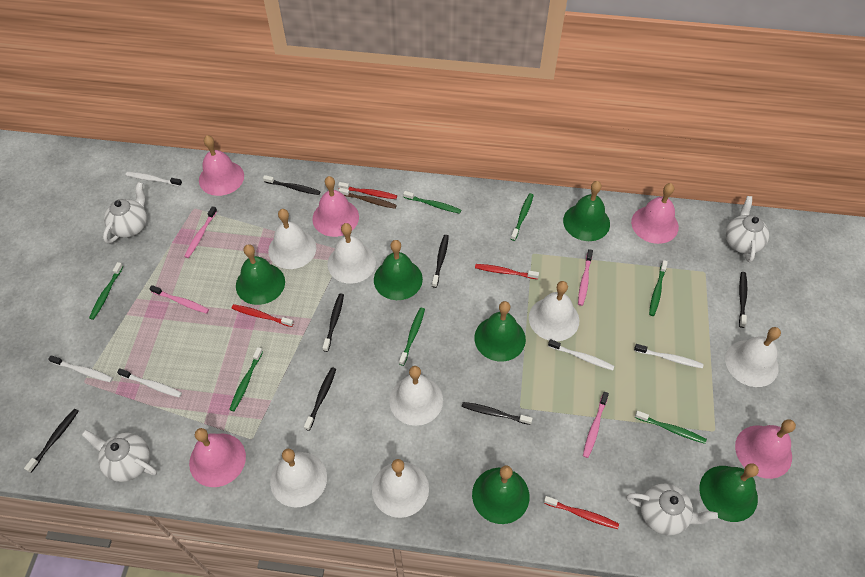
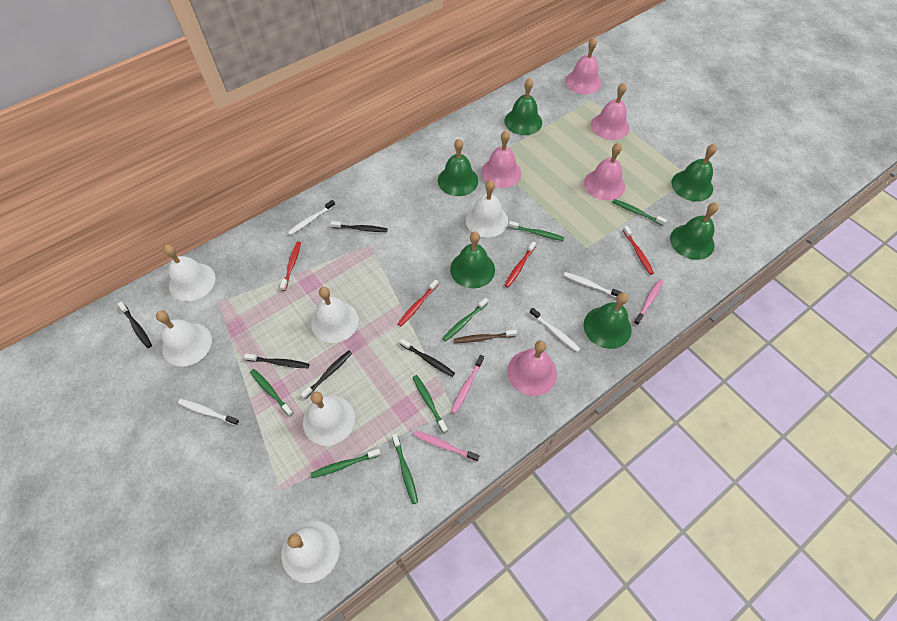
black toothbrush: [24,409,79,473] [263,175,321,195] [304,367,336,431] [323,293,344,352] [432,235,449,288] [462,402,533,425] [739,272,747,328] = 7 -> [118,302,152,348] [244,353,309,368] [300,350,352,399] [331,221,388,232] [400,338,455,377] = 5
pink toothbrush: [149,285,209,314] [184,206,217,258] [578,249,593,306] [583,392,609,458] = 4 -> [413,430,479,462] [451,355,484,414] [634,279,663,325] = 3
white bell: [268,209,316,269] [270,448,327,507] [327,223,376,284] [372,459,429,518] [389,366,443,426] [529,281,579,341] [725,327,781,387] = 7 -> [156,311,212,367] [163,245,215,301] [281,520,340,583] [303,392,355,446] [311,287,359,343] [466,180,508,238] = 6
white teapot: [81,430,157,482] [103,182,147,244] [626,484,718,535] [726,196,769,262] = 4 -> none = 0
white toothbrush: [48,355,113,382] [117,368,182,397] [126,172,182,186] [548,339,614,370] [634,344,703,368] = 5 -> [178,399,239,426] [288,200,335,235] [530,308,580,352] [563,272,623,298] = 4

